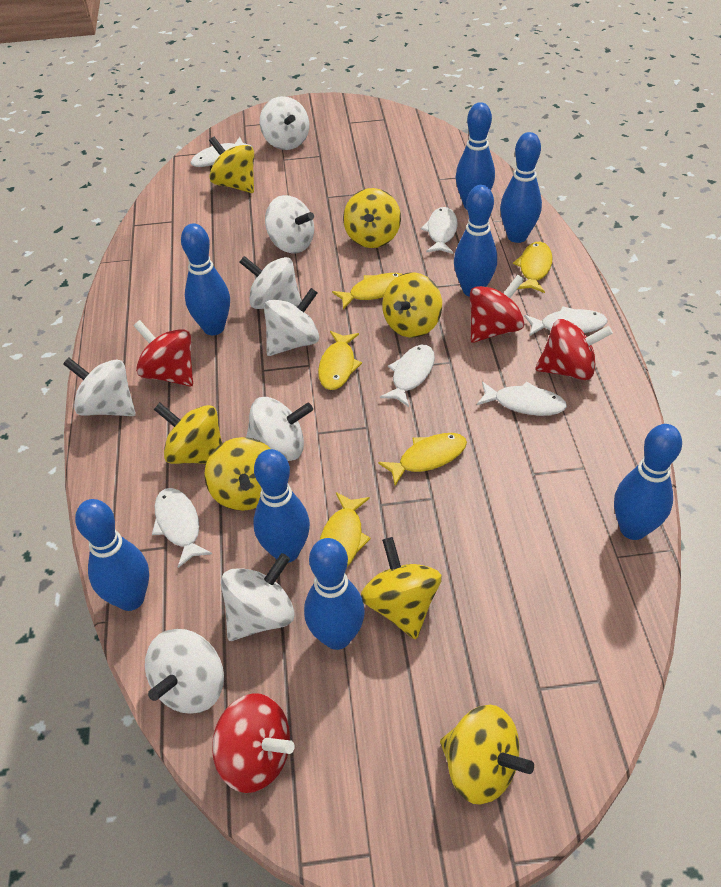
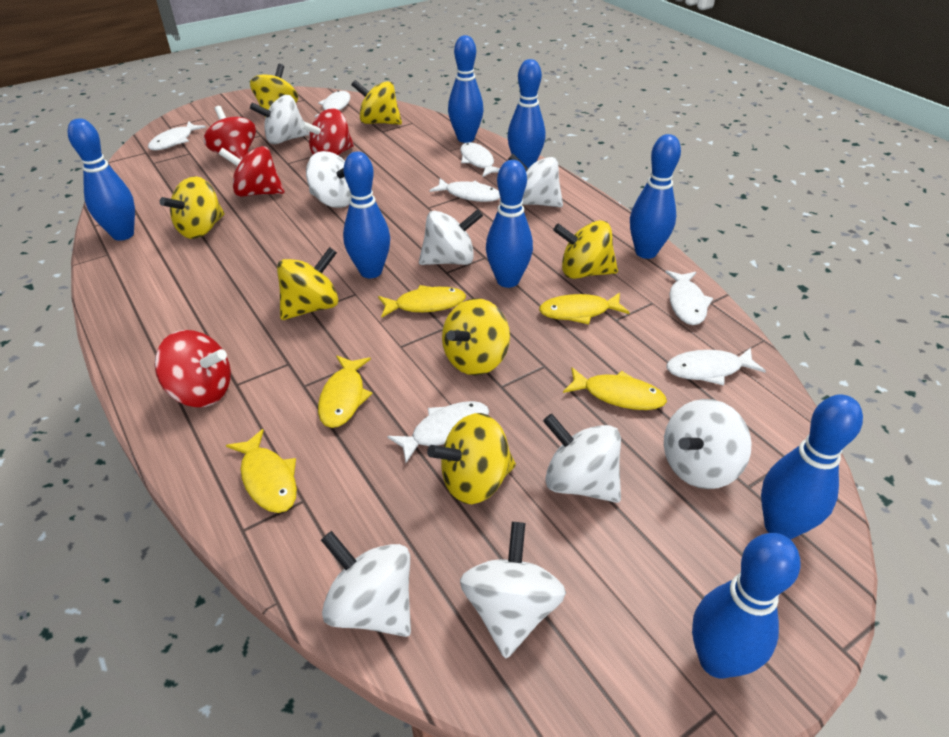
white fish: [152,488,212,568] [190,137,253,167] [380,344,435,407] [421,207,458,254] [477,381,567,416] [524,306,608,336] = 6 -> [148,121,206,151] [315,91,350,117] [387,401,489,463] [429,178,500,202] [460,142,500,177] [665,270,713,325] [666,347,766,385] = 7

